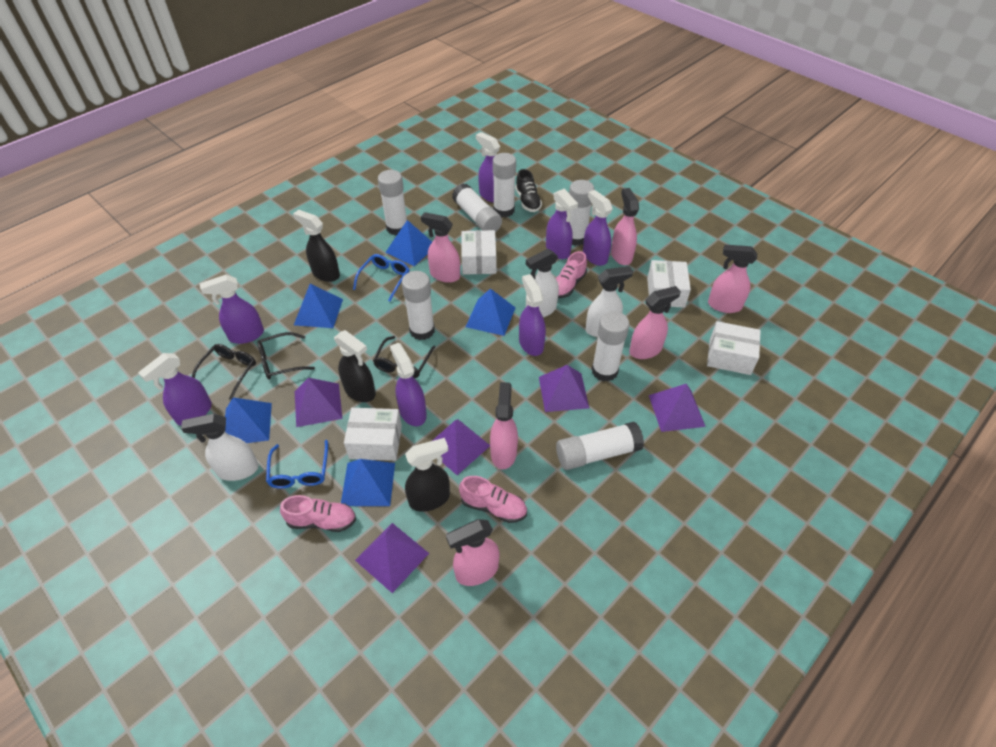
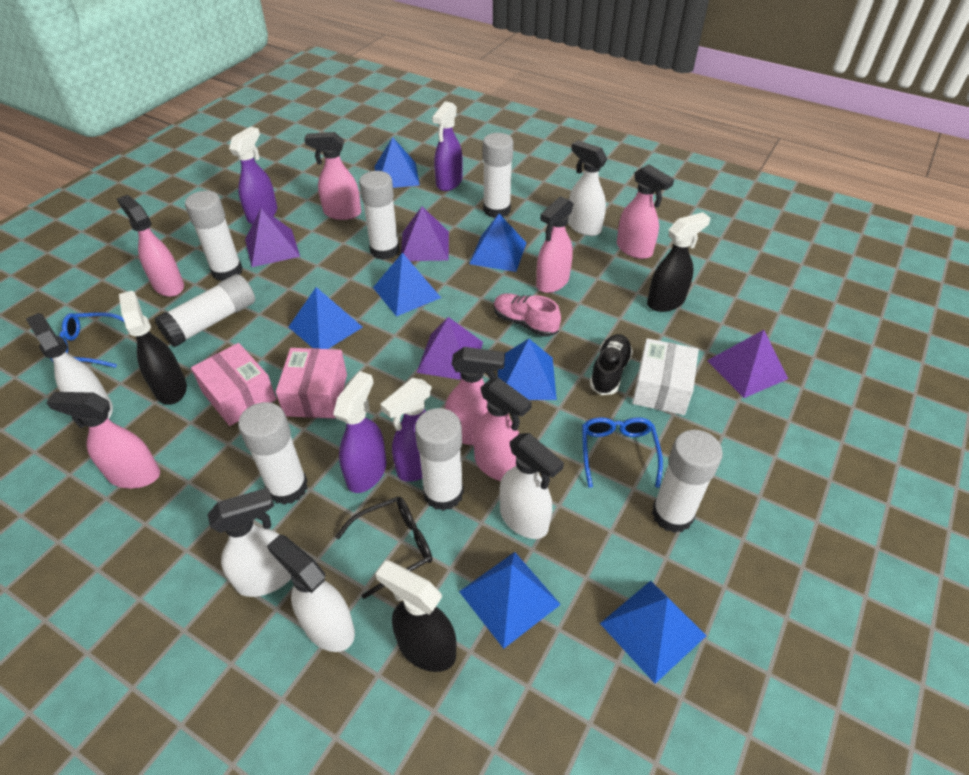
black glasses: [192,344,256,400] [257,332,315,380] [373,336,435,378] = 3 -> [335,496,432,599] = 1
blue pyramid: [225,397,272,443] [294,284,343,328] [341,459,395,506] [385,220,432,266] [466,288,516,336] = 5 -> [289,287,363,349] [373,252,441,317] [375,137,420,188] [459,552,561,649] [469,214,526,272] [498,339,557,400] [600,581,706,684] = 7
pink box: none = 0 -> [191,343,276,426] [276,348,347,418] = 2
pink shoe: [280,495,356,532] [459,476,527,523] [556,251,587,298] = 3 -> [494,293,561,337] = 1
pink spray bottle: [421,212,460,283] [446,519,500,586] [490,382,518,469] [611,188,639,265] [629,286,681,359] [708,245,757,313] = 6 -> [46,392,160,488] [117,195,184,297] [304,132,361,220] [445,347,505,445] [473,378,532,481] [536,196,574,293] [617,164,674,259] = 7
purple pyramid: [295,378,342,427] [355,523,429,593] [432,419,490,475] [539,365,589,412] [649,384,706,432] = 5 -> [245,208,300,267] [401,207,449,261] [416,317,483,380] [707,330,788,398] = 4
purple spray bottle: [138,353,212,426] [200,275,264,344] [390,343,427,426] [476,132,500,203] [519,274,546,356] [546,189,578,259] [583,190,613,266] = 7 -> [229,127,277,224] [333,371,387,493] [380,378,432,482] [432,101,463,191] = 4
white box: [344,408,402,461] [461,230,496,275] [647,260,691,308] [707,321,761,375] = 4 -> [632,338,699,415] = 1
white spray bottle: [181,414,259,481] [526,249,559,317] [586,266,633,337] = 3 -> [26,313,113,418] [207,488,291,597] [267,535,355,652] [499,433,564,539] [568,140,607,236] = 5

